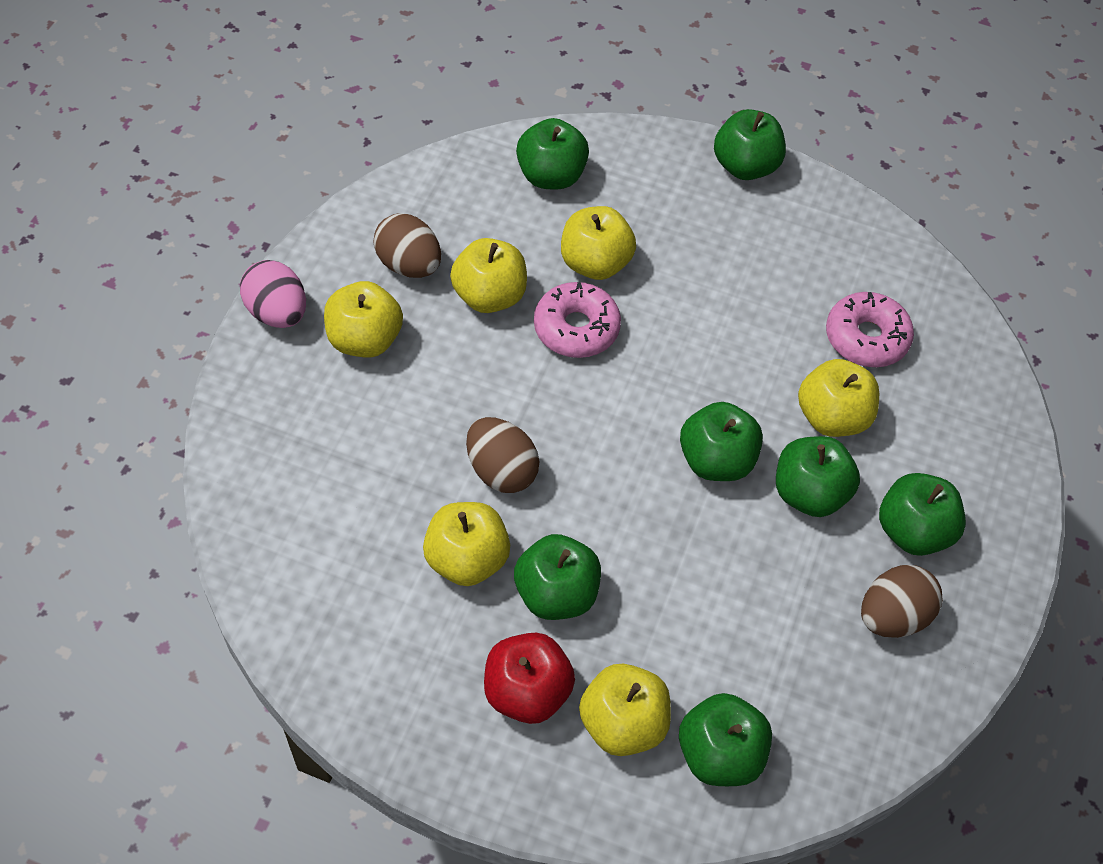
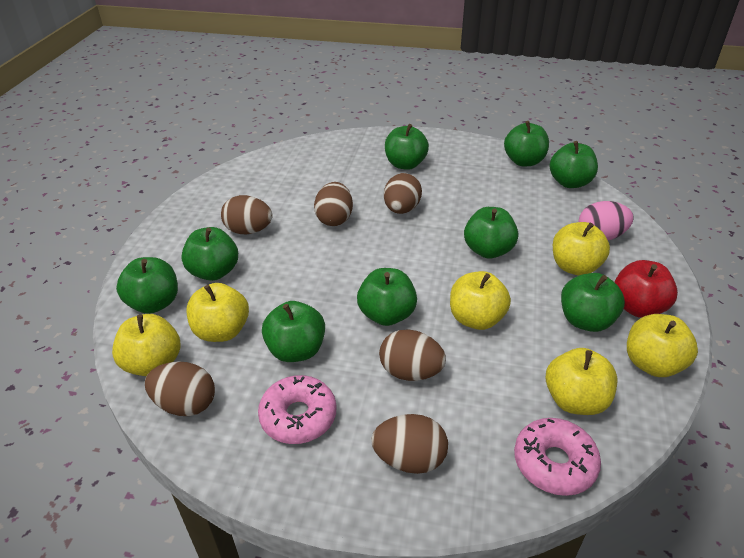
brown egg: [373,213,441,278] [466,417,540,493] [861,565,943,638] = 3 -> [145,361,215,416] [221,195,272,234] [314,182,353,226] [371,414,448,474] [379,329,446,381] [384,173,422,214] = 6
green apple: [514,534,601,620] [516,118,589,189] [679,693,772,786] [680,402,763,481] [714,109,786,180] [776,436,860,517] [879,473,966,556] = 7 -> [116,257,178,314] [181,227,238,281] [262,301,325,362] [357,268,417,326] [385,124,429,170] [464,207,518,259] [504,121,549,166] [550,141,598,188] [561,273,625,332] = 9

